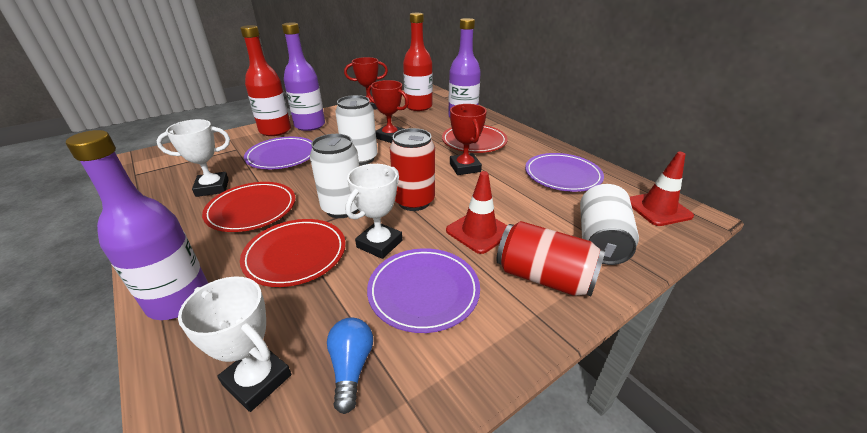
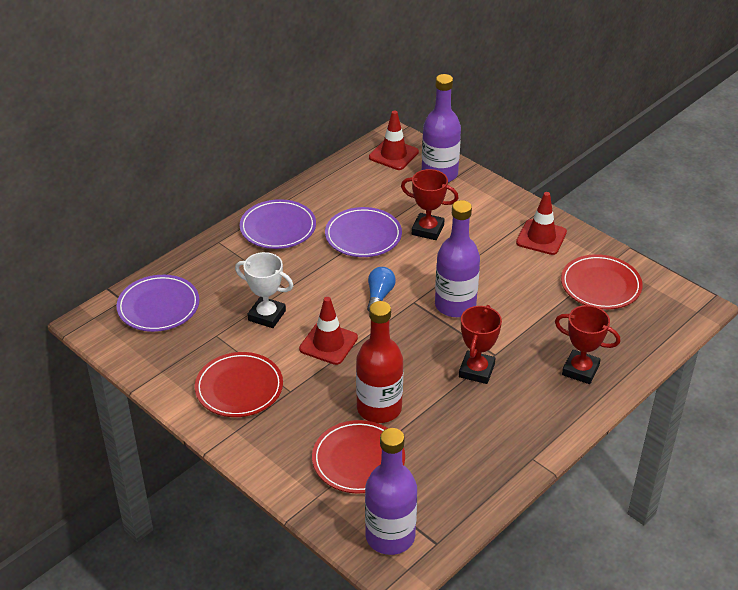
red bottle: [240,25,291,136] [403,13,433,111] = 2 -> [356,301,403,423] = 1
red can: [390,128,435,211] [496,221,605,296] = 2 -> none = 0
red traffic cone: [446,171,508,254] [630,152,694,226] = 2 -> [299,297,358,365] [369,110,419,170] [516,192,567,255] = 3
white can: [310,134,359,218] [335,95,378,166] [580,184,639,265] = 3 -> none = 0
white trophy: [157,119,230,197] [178,276,291,412] [346,164,402,259] = 3 -> [235,252,293,328] = 1

